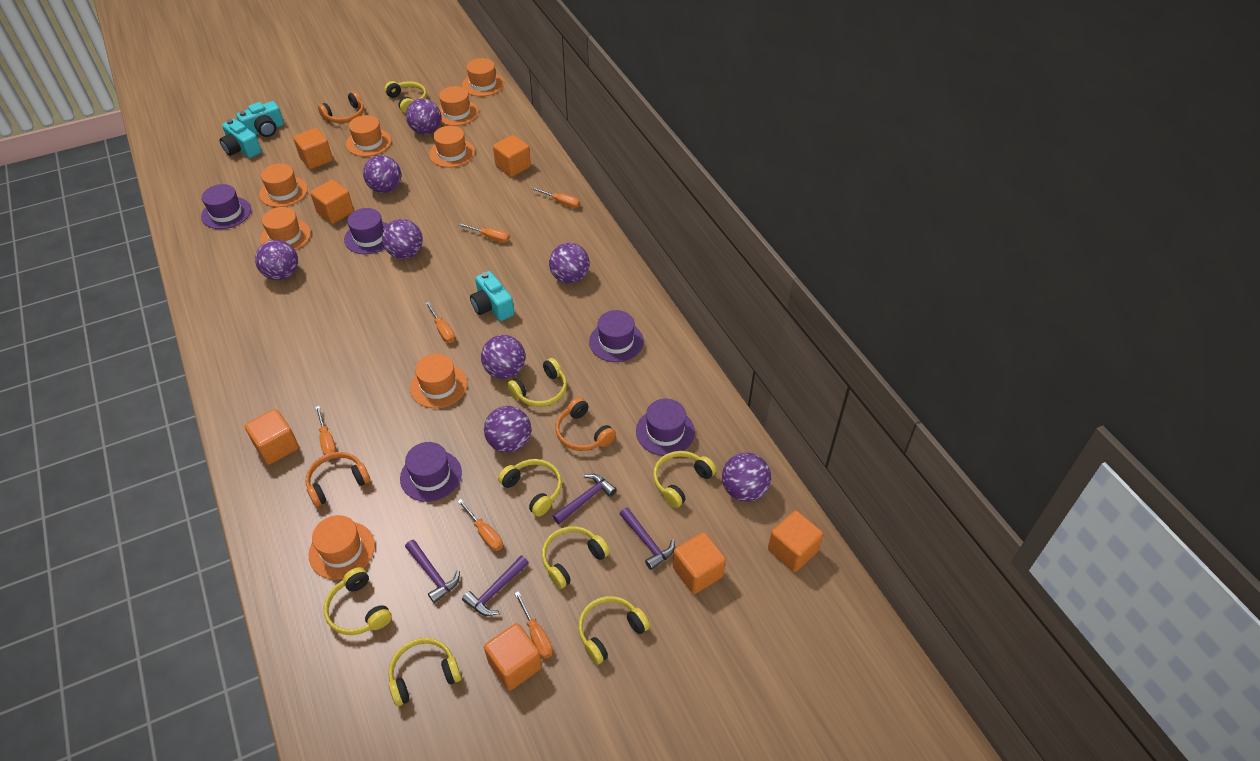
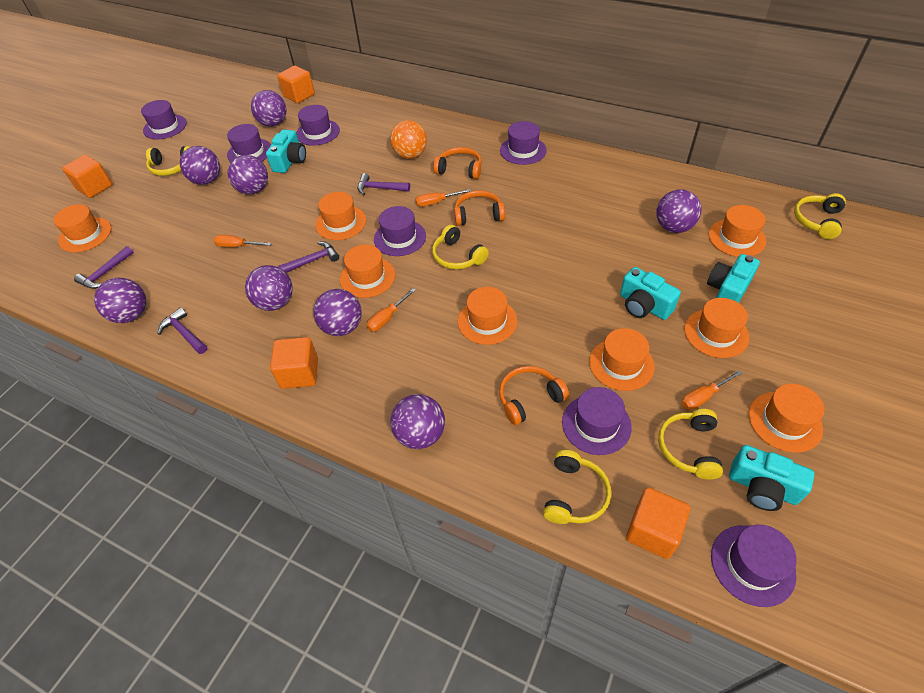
orange ball: none = 0 -> [390,120,427,159] = 1
orange cube: [245,409,299,465] [293,128,333,169] [310,180,354,224] [484,623,542,691] [493,135,531,177] [673,532,726,594] [768,511,823,572] = 7 -> [62,155,112,198] [270,337,318,389] [277,66,315,103] [626,487,690,559] = 4
orange screwdriver: [315,406,337,455] [425,302,455,343] [457,499,503,551] [459,223,509,243] [514,591,553,659] [532,187,580,208] = 6 -> [214,235,271,247] [367,288,416,332] [416,189,471,207] [681,370,742,410] = 4
purple hat: [201,184,251,229] [344,208,388,254] [400,442,462,502] [589,310,644,362] [636,399,695,456] = 5 -> [141,100,187,139] [227,124,271,162] [296,105,340,146] [374,206,426,256] [500,121,547,165] [562,387,632,455] [711,525,797,607] = 7
turquoise camera: [219,119,262,158] [236,101,284,137] [470,271,514,321] = 3 -> [266,129,306,173] [620,267,681,320] [707,254,760,303] [729,445,814,511] = 4
yellow headphones: [324,567,392,635] [385,81,427,113] [388,638,462,706] [498,459,562,517] [507,358,567,407] [542,526,610,589] [578,596,650,664] [653,451,716,508] = 8 -> [146,146,190,176] [432,225,489,270] [543,450,611,524] [658,409,723,480] [794,193,846,239] = 5

